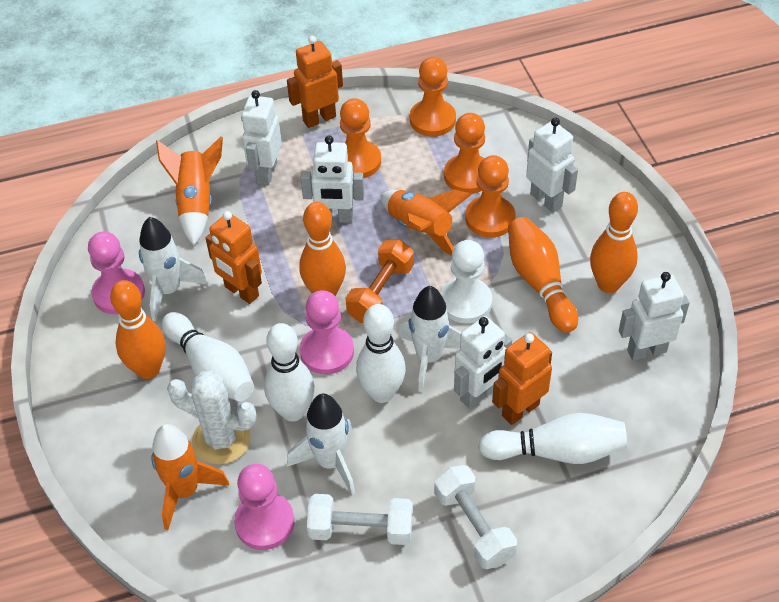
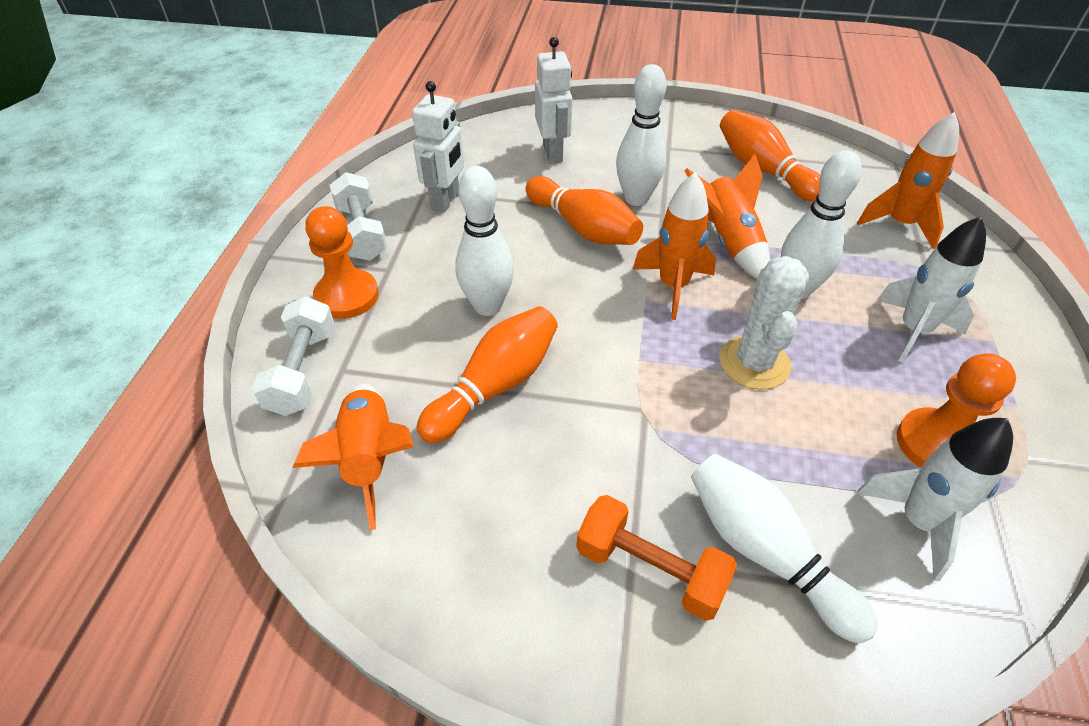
orange bowling pin: [110,280,166,379] [299,202,346,296] [508,217,578,333] [590,192,638,293] = 4 -> [417,306,558,443] [525,176,643,245] [720,110,821,202] = 3
orange pawn: [340,98,381,178] [410,57,456,137] [444,113,485,194] [465,155,515,238] = 4 -> [305,206,379,319] [897,353,1016,468] = 2
orange robot: [206,211,262,304] [287,36,343,128] [492,332,552,425] = 3 -> none = 0
orange rocket: [151,424,229,530] [156,136,223,245] [380,190,471,256] = 3 -> [293,384,414,530] [633,172,716,320] [685,154,770,279] [857,112,959,249] = 4
pink pawn: [88,232,145,314] [234,464,295,550] [300,290,354,374] = 3 -> none = 0
white pawn: [440,240,492,323] = 1 -> none = 0
white robot: [241,90,282,185] [300,136,364,223] [454,316,512,409] [526,118,578,213] [619,272,690,361] = 5 -> [412,81,464,213] [535,37,573,164] = 2
white rocket: [139,217,208,322] [287,394,355,495] [398,286,462,392] = 3 -> [857,418,1013,581] [877,216,986,363] = 2

